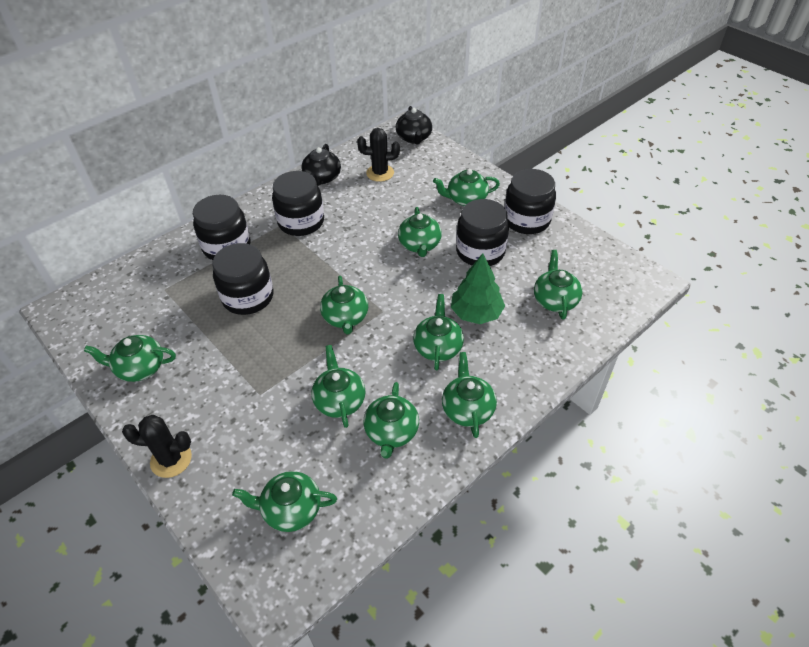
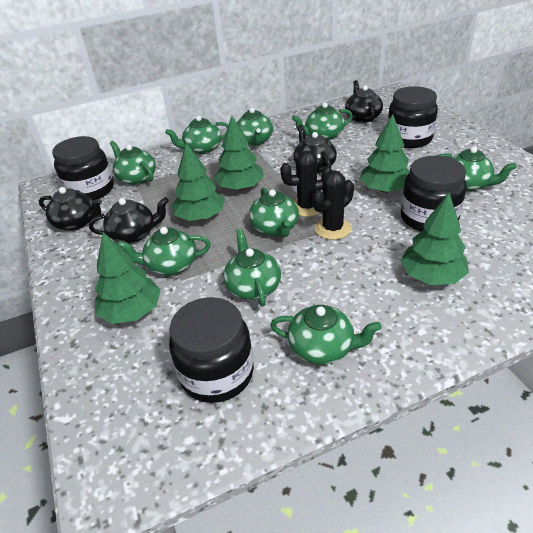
black jar: [193,195,251,260] [213,243,273,315] [272,171,324,236] [456,199,509,266] [504,169,556,234] = 5 -> [52,136,114,201] [169,297,254,403] [388,86,438,148] [401,156,467,232] = 4
black teapot: [301,144,341,186] [396,106,432,145] = 2 -> [39,187,102,231] [89,197,169,243] [294,125,337,173] [345,80,383,123] = 4
green teapot: [84,335,176,382] [232,471,337,532] [311,345,366,428] [320,276,368,334] [363,382,419,459] [398,207,442,257] [413,294,464,370] [433,169,500,206] [442,352,497,438] [534,250,583,320] = 10 -> [110,141,156,185] [118,227,211,275] [165,116,228,154] [224,229,281,306] [237,108,273,146] [249,187,299,238] [270,305,382,365] [292,102,353,141] [438,147,517,191] = 9
green tree: [451,253,505,324] = 1 -> [95,232,161,324] [172,143,225,221] [214,116,264,191] [360,114,410,193] [400,193,469,285] = 5

